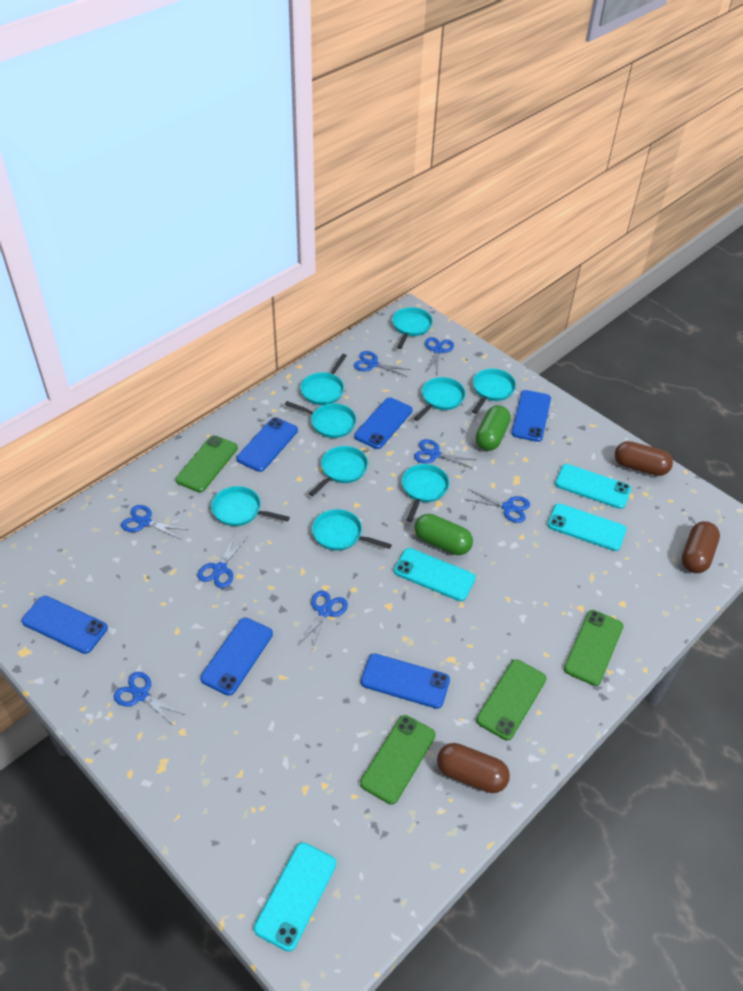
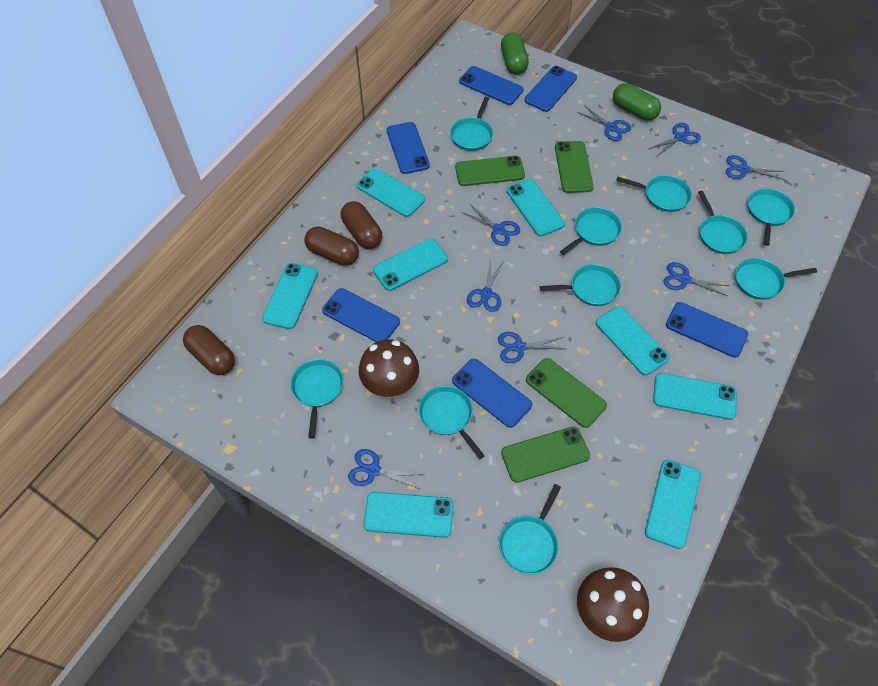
brown mushroom: none = 0 -> [359,339,419,398] [577,567,649,642] = 2
turquoise pan: [211,486,290,526] [285,401,356,438] [300,354,347,405] [309,446,368,496] [312,509,392,551] [392,307,433,349] [402,464,449,522] [414,377,466,421] [472,369,516,414] = 9 -> [290,359,344,438] [419,386,485,459] [450,97,493,151] [499,484,561,575] [540,264,621,306] [560,207,622,255] [616,175,692,212] [698,190,748,254] [735,258,817,300] [748,188,795,246] = 10
turquoise phone: [254,842,336,952] [394,548,476,601] [547,503,626,551] [555,464,631,509] = 4 -> [262,263,318,329] [357,168,425,217] [364,492,454,538] [373,239,448,291] [507,179,565,236] [596,306,669,375] [645,460,701,549] [653,373,737,420] = 8

